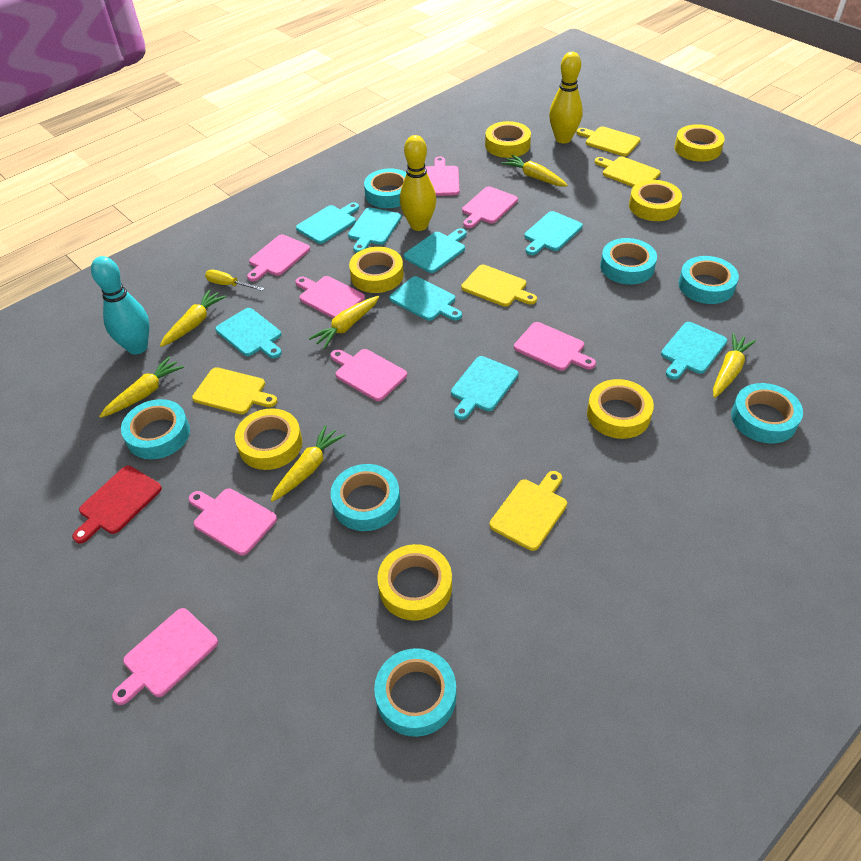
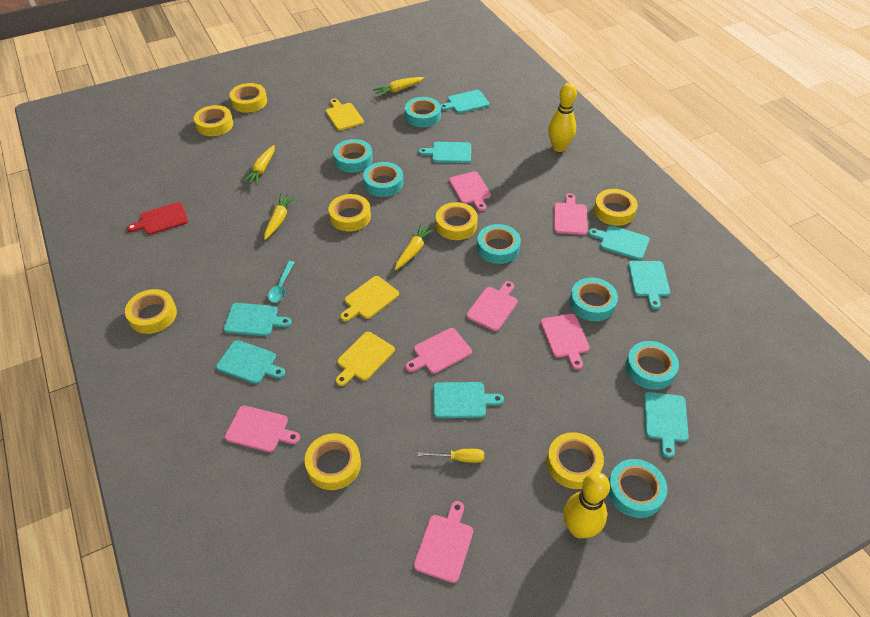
pink cutting board: [112,608,218,705] [189,488,277,556] [247,234,310,282] [295,276,365,318] [331,349,407,401] [425,156,459,196] [462,186,518,228] [514,322,596,371] = 8 -> [225,405,300,452] [405,328,472,374] [414,501,473,583] [449,171,491,211] [466,281,518,331] [541,314,590,370] [554,193,588,235] = 7
turquoise bowling pin: [91,256,150,355] = 1 -> none = 0
turquoise spoon: none = 0 -> [268,261,295,303] = 1
yellow carrot: [99,357,184,418] [160,289,226,347] [271,425,345,502] [309,296,379,349] [502,155,568,186] [713,333,756,398] = 6 -> [243,145,275,185] [264,194,296,240] [373,77,424,97] [395,223,436,270] = 4
yellow cutting board: [192,367,278,414] [461,265,537,307] [489,471,567,551] [577,126,640,156] [595,157,661,187] = 5 -> [326,99,364,130] [336,332,395,386] [340,276,399,321] = 3
yellow tape: [235,408,302,470] [349,247,404,293] [377,544,452,621] [485,121,531,158] [587,379,654,439] [629,180,682,221] [674,124,725,162] = 7 -> [125,289,177,334] [194,105,233,136] [230,83,267,113] [305,433,361,490] [328,194,371,231] [436,202,478,240] [547,432,604,489] [594,189,638,226] = 8

